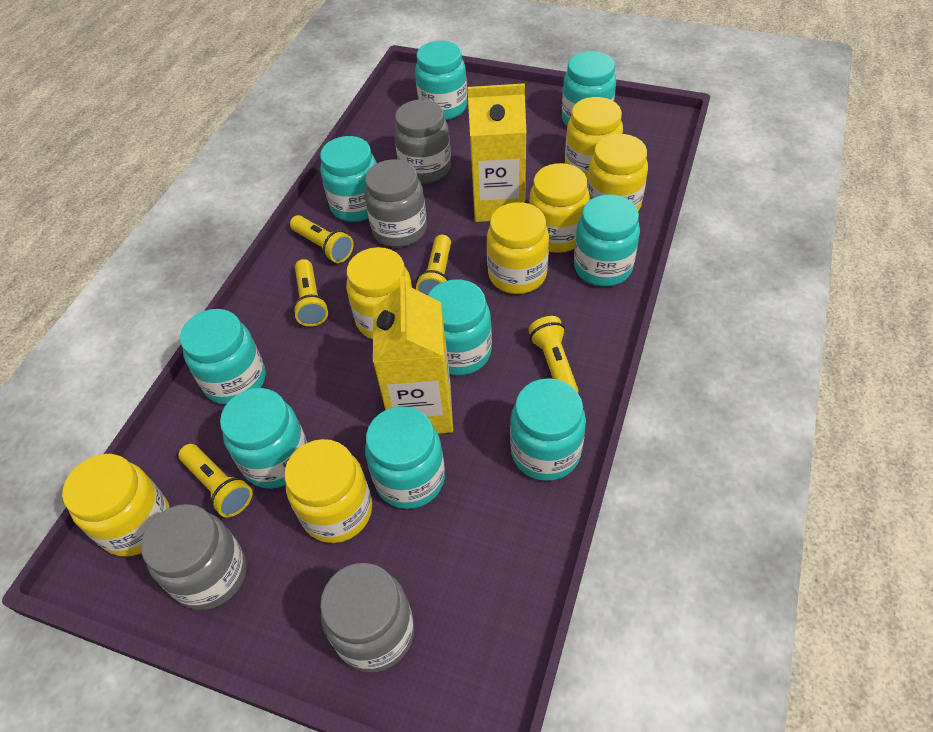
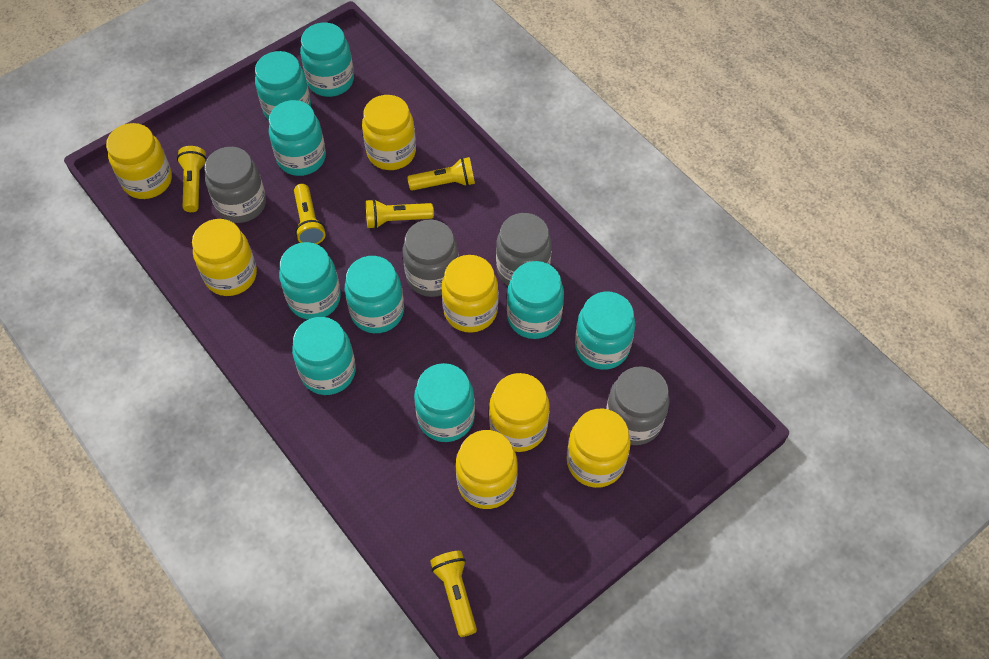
yellow carton: [373,276,453,434] [467,83,526,222] = 2 -> none = 0

